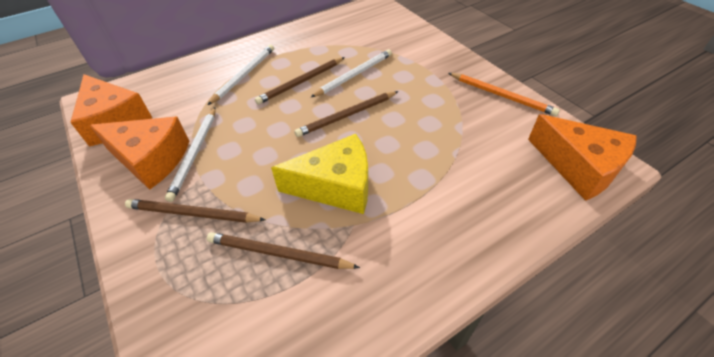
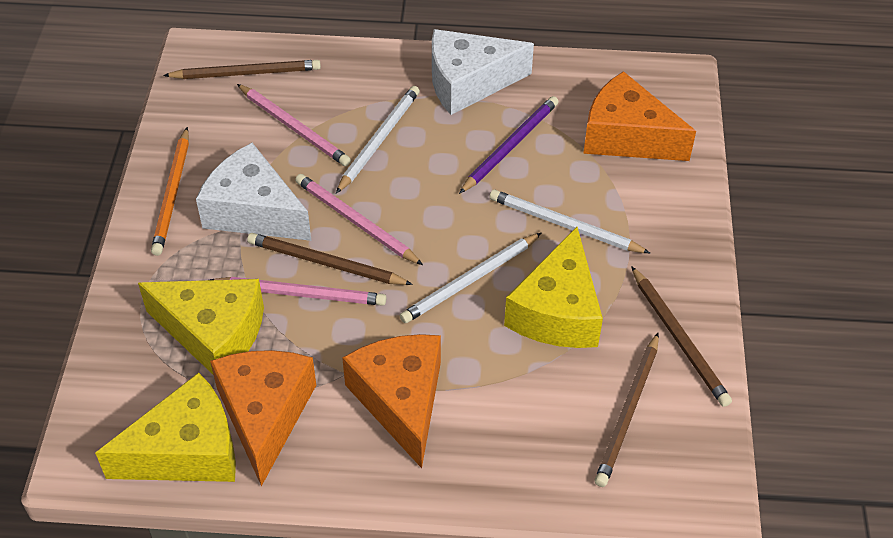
pink pencil: none = 0 -> [210,277,386,306] [237,84,351,166] [295,174,423,265] = 3
purple pencil: none = 0 -> [459,96,559,194] = 1
white cheese: none = 0 -> [196,143,311,241] [432,29,534,115] = 2
yellow cheese: [271,134,368,214] = 1 -> [95,372,236,482] [138,279,264,374] [504,227,603,348] = 3

